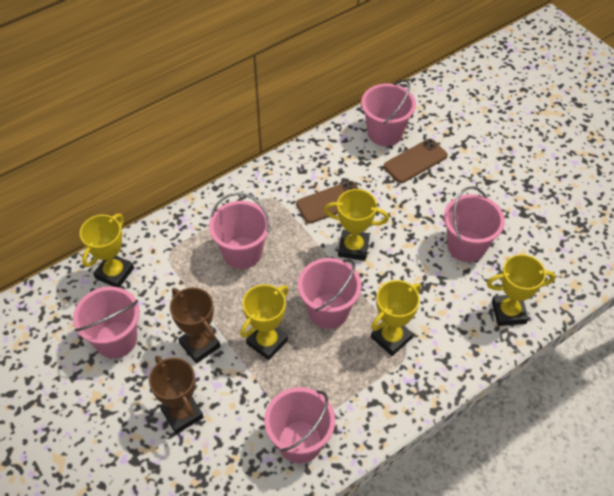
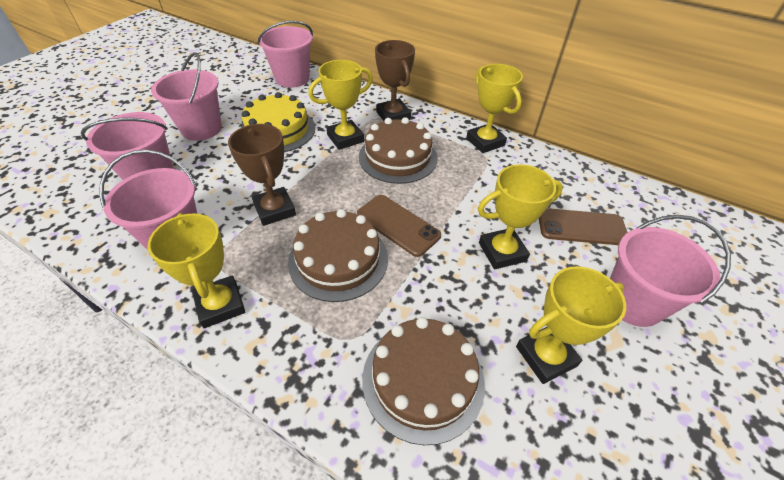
brown cake: none = 0 -> [288,209,388,302] [359,117,438,184] [362,317,485,445] = 3
pink bucket: [73,287,140,359] [209,193,270,269] [264,387,335,463] [298,258,362,329] [361,79,416,146] [444,186,505,262] = 6 -> [81,112,174,180] [99,149,197,250] [151,52,222,141] [258,21,313,88] [610,215,731,327] = 5
yellow cake: none = 0 -> [241,92,315,152] = 1

